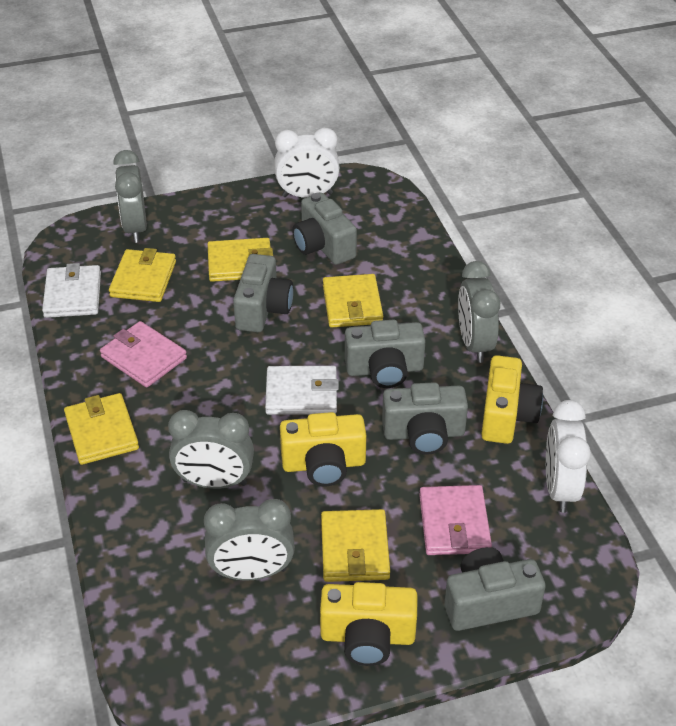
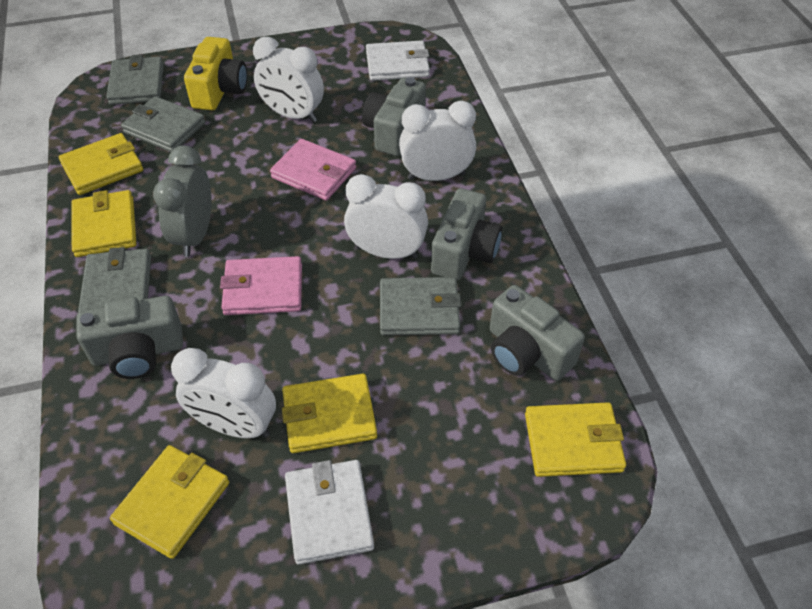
grey camera: [233,254,293,332] [292,193,357,265] [345,320,425,388] [382,382,468,455] [444,547,546,631] = 5 -> [76,296,183,379] [362,77,426,156] [431,188,502,280] [490,285,585,381] = 4
grey clock: [113,150,147,243] [168,410,254,489] [204,499,295,581] [458,261,500,363] = 4 -> [153,146,212,257] = 1
grey wallet: none = 0 -> [78,247,151,313] [106,55,164,105] [121,96,205,152] [380,277,461,336] = 4
white clock: [274,128,340,198] [546,400,591,513] = 2 -> [171,348,276,438] [253,37,324,122] [344,174,428,259] [399,101,476,181] = 4
yellow camera: [280,412,367,486] [320,582,417,666] [481,355,543,444] = 3 -> [184,37,247,110] = 1

